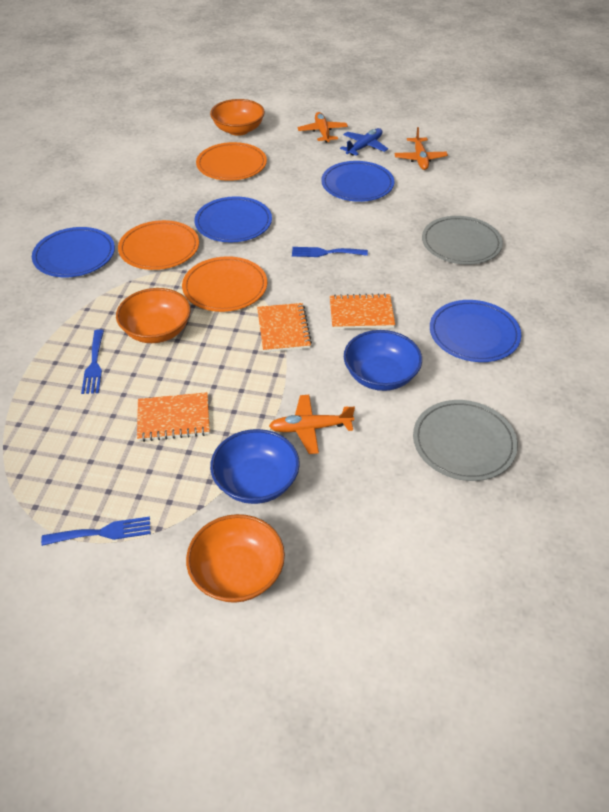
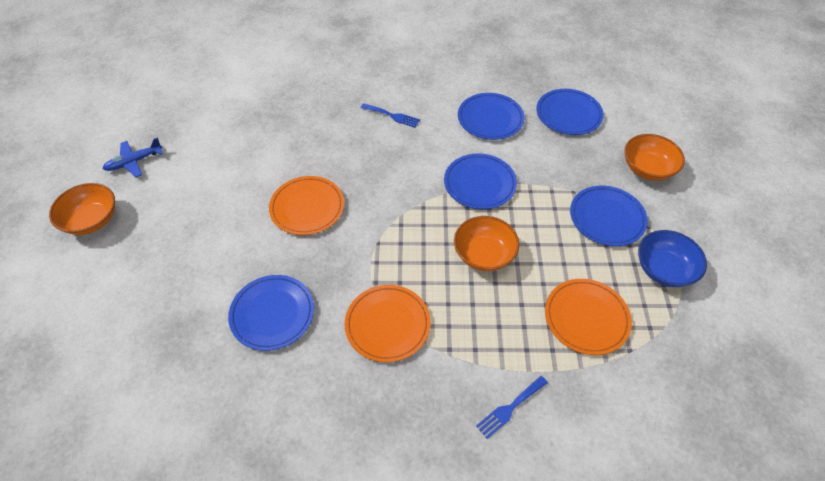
blue bowl: [210,429,300,504] [344,330,422,391] = 2 -> [638,230,707,287] = 1
blue fork: [41,516,151,546] [81,329,104,394] [292,247,368,257] = 3 -> [361,103,420,128] [476,376,548,439] = 2
blue plate: [32,227,115,277] [194,196,272,242] [321,161,394,202] [430,300,521,362] = 4 -> [228,275,314,351] [444,154,517,209] [458,93,525,140] [536,89,604,135] [570,186,648,246] = 5
grey plate: [413,400,518,481] [422,216,503,265] = 2 -> none = 0
orange notebook: [137,392,210,442] [257,303,312,352] [330,293,395,329] = 3 -> none = 0
orange plane: [269,395,355,454] [297,112,348,143] [394,127,448,170] = 3 -> none = 0

